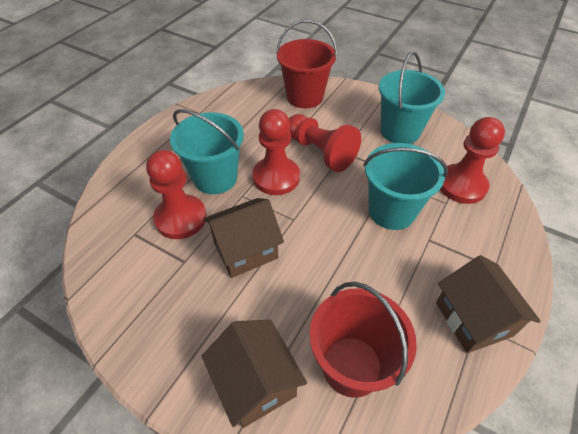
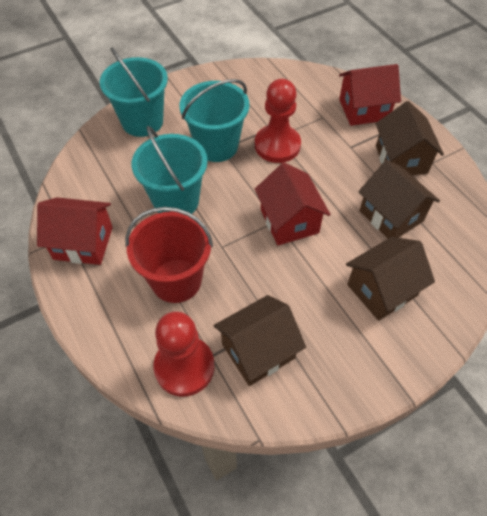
brown house: [202,320,307,428] [203,198,284,278] [436,255,541,353] = 3 -> [214,295,306,386] [346,237,435,321] [358,160,440,238] [375,101,444,175] = 4
red bucket: [276,20,337,108] [309,282,417,398] = 2 -> [125,207,213,303] = 1
red house: none = 0 -> [37,198,113,265] [255,162,331,245] [339,64,401,126] = 3
red pawn: [146,150,207,239] [252,109,300,195] [289,114,361,172] [440,117,505,204] = 4 -> [153,311,215,397] [255,79,301,163] = 2

